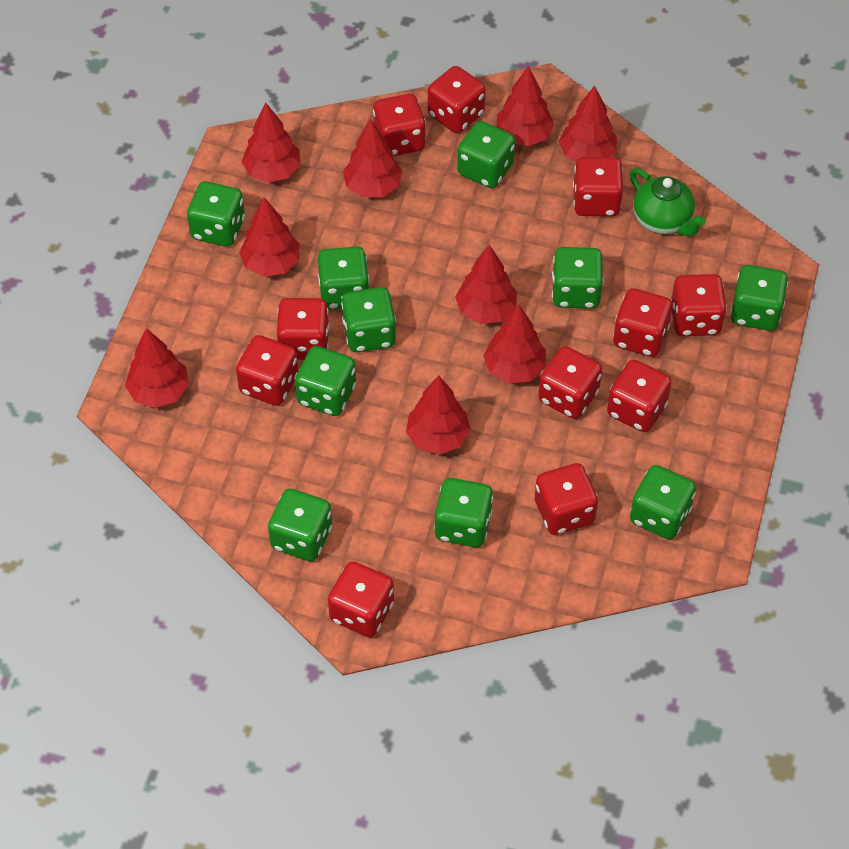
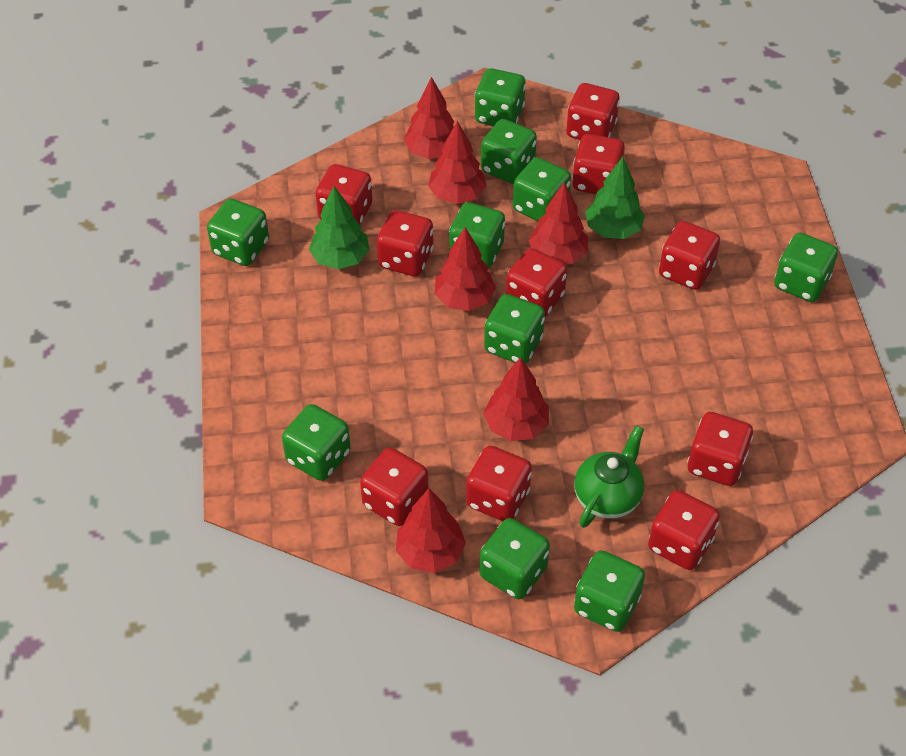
green tree: none = 0 -> [309,186,370,269] [585,157,645,239] = 2
red dice: [236,335,299,406] [277,298,330,360] [328,561,394,638] [373,94,426,156] [428,66,486,133] [535,463,598,535] [538,346,602,419] [573,157,623,217] [607,360,672,432] [613,288,672,357] [671,274,727,336] = 11 -> [316,164,372,224] [360,448,429,526] [377,210,434,276] [466,446,532,521] [506,248,567,317] [566,83,620,140] [572,134,625,194] [648,490,720,570] [659,221,720,290] [687,412,753,486] = 10
red tree: [125,328,189,408] [239,197,299,277] [242,103,301,183] [343,119,402,197] [406,375,471,455] [455,245,517,324] [483,305,546,384] [496,66,554,146] [559,85,617,162] = 9 -> [396,489,466,573] [403,77,454,159] [428,121,487,204] [435,227,496,311] [484,357,549,441] [528,182,588,264] = 6

